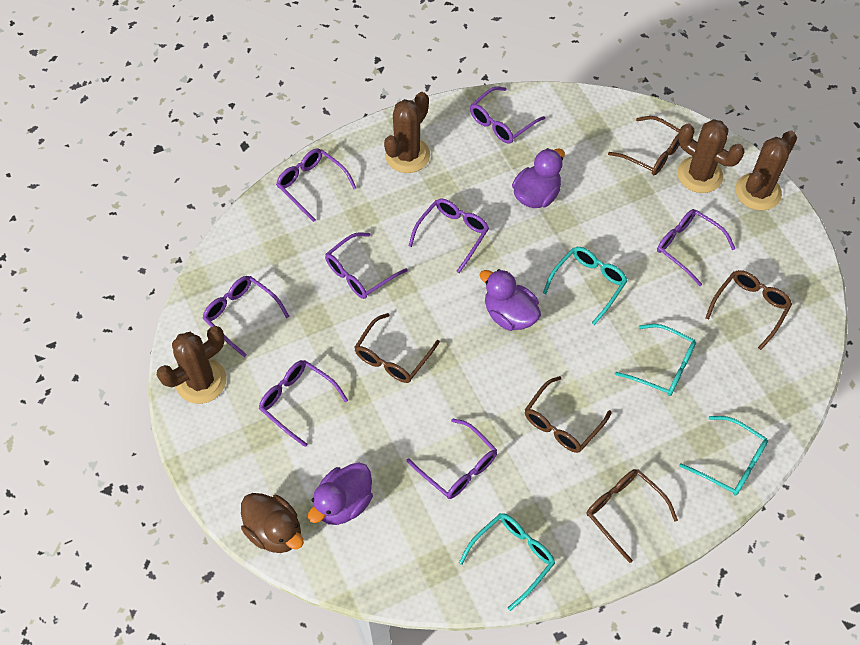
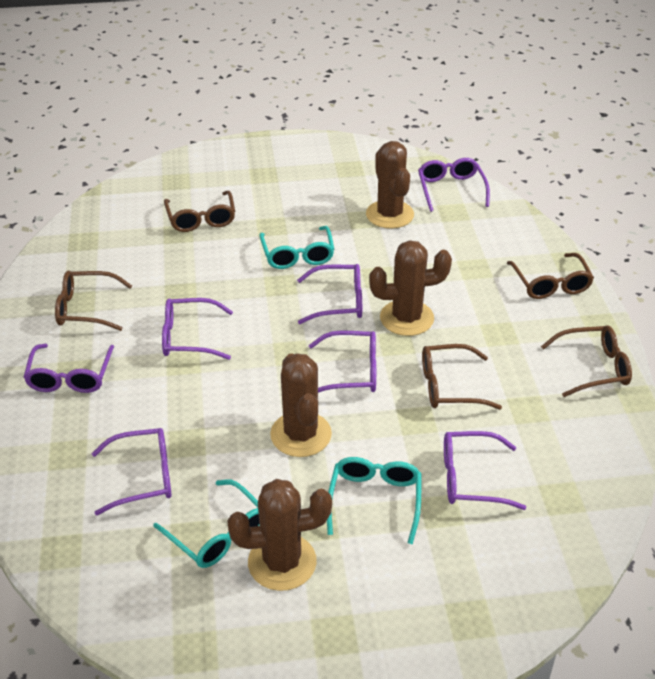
brown duck: [241,493,304,553] = 1 -> none = 0
purple duck: [308,463,373,525] [480,269,541,331] [512,148,565,208] = 3 -> none = 0
purple glasses: [202,276,290,357] [259,360,348,447] [276,148,356,222] [325,232,407,299] [406,418,497,499] [408,199,489,273] [470,86,545,144] [657,209,736,286] = 8 -> [23,344,114,393] [92,428,172,516] [162,298,233,360] [297,264,362,324] [309,330,376,393] [418,158,490,212] [444,431,526,510] = 7
turquoise glasses: [459,513,555,611] [543,247,628,325] [615,324,696,396] [679,416,768,496] = 4 -> [153,479,260,568] [259,226,334,269] [327,457,421,544] = 3

